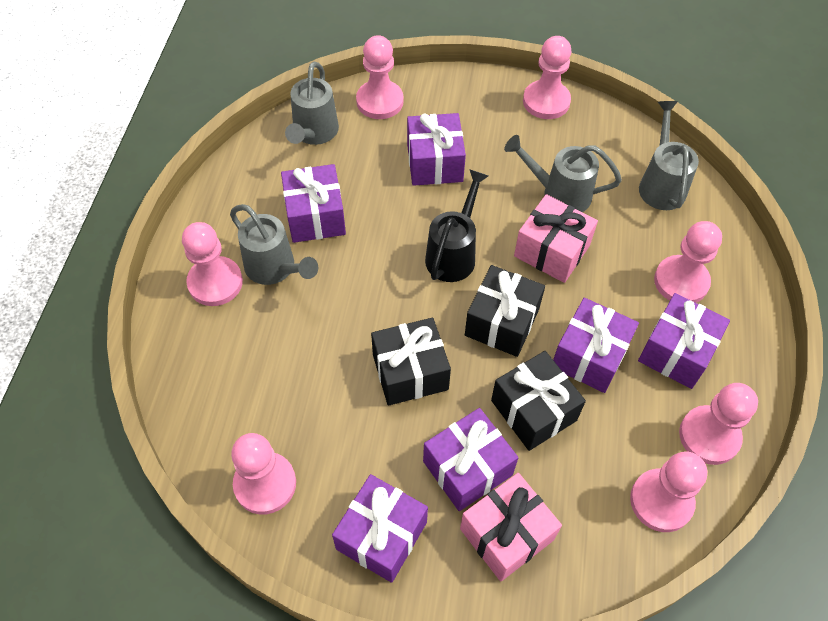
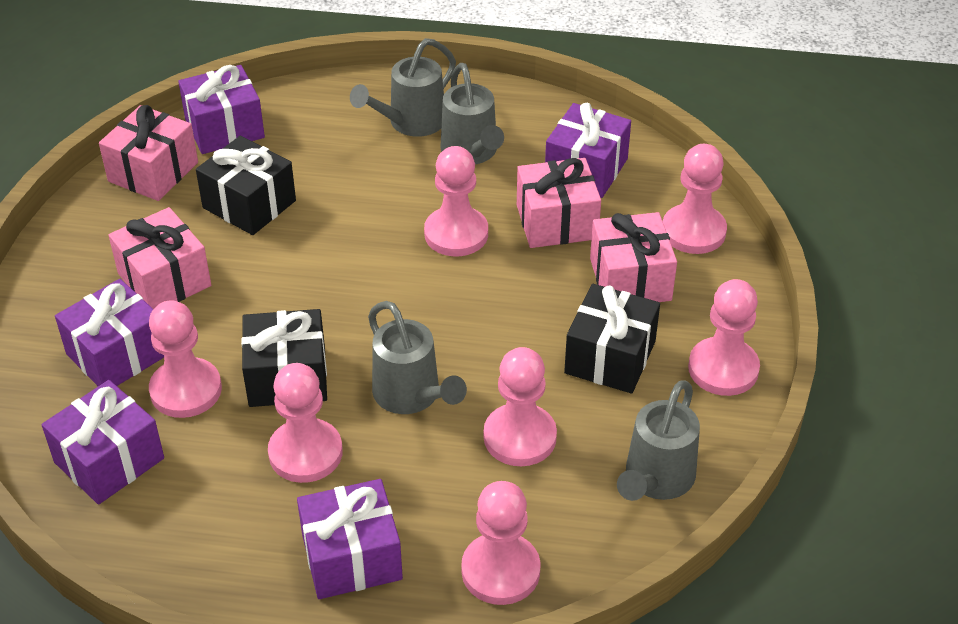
black watering can: [425,169,488,282] = 1 -> none = 0
pink gift: [460,473,562,582] [514,194,598,283] = 2 -> [99,105,198,201] [108,207,211,309] [517,158,601,248] [590,212,677,302] = 4
purple gift: [281,164,346,243] [332,474,428,583] [407,113,466,186] [423,408,518,511] [553,298,639,393] [638,293,730,389] = 6 -> [41,380,164,505] [55,279,164,386] [178,65,265,154] [297,479,403,599] [545,103,631,198] = 5

